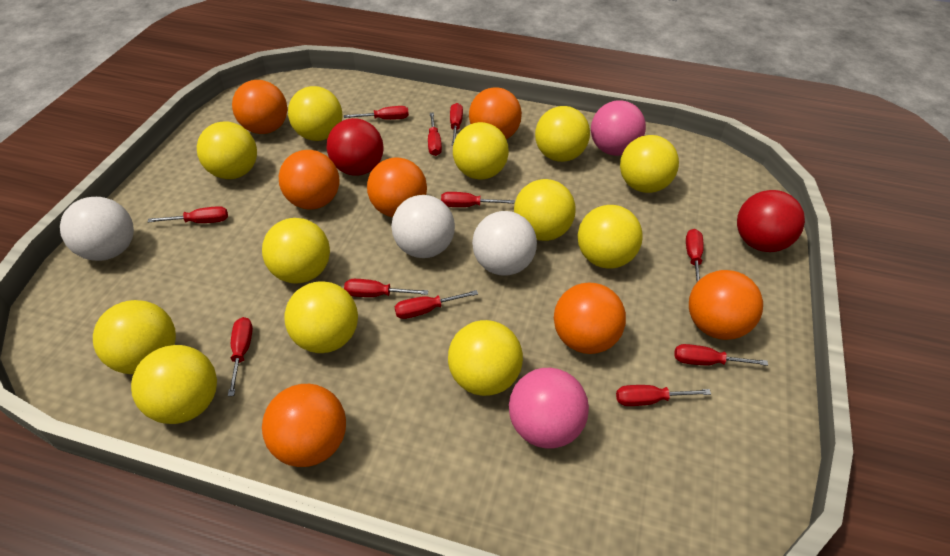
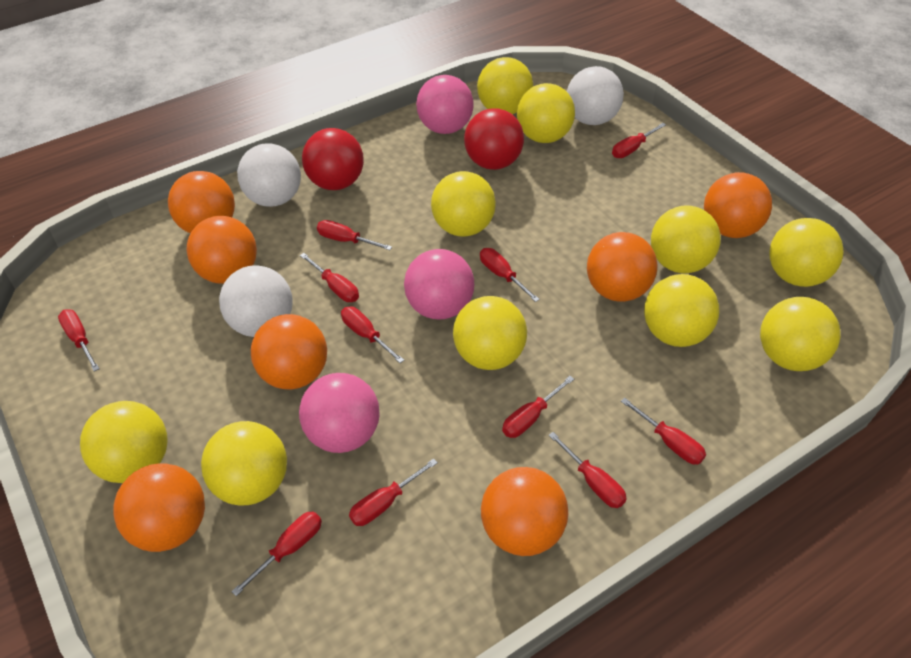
pink ball: [509,368,589,449] [591,100,646,156] = 2 -> [299,373,380,453] [404,249,474,319] [416,75,474,134] = 3
yellow ball: [93,300,176,374] [131,345,217,424] [197,122,257,179] [262,218,330,284] [284,281,358,353] [288,86,342,141] [448,320,523,396] [453,122,509,179] [514,179,576,241] [535,106,590,162] [578,205,643,268] [620,135,679,193] = 12 -> [80,401,168,483] [201,421,287,505] [431,171,496,236] [453,296,527,370] [477,57,533,114] [517,83,575,143] [644,274,719,347] [651,205,721,273] [760,297,841,371] [769,218,844,287] = 10

